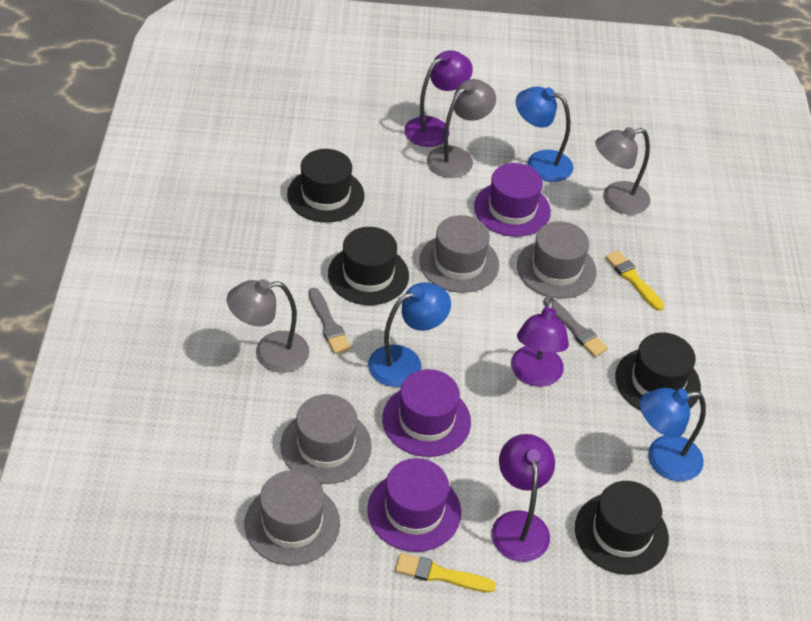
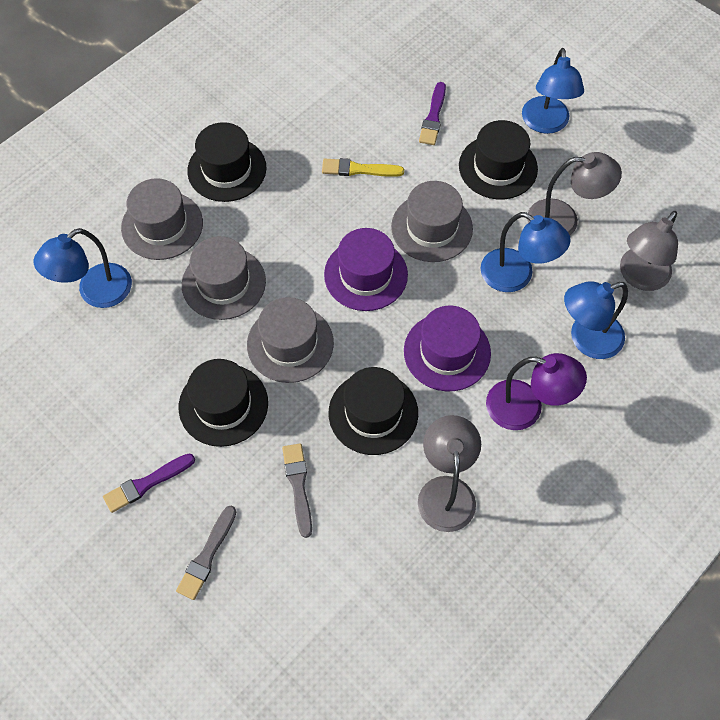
blue lamp: [368,282,451,387] [516,86,573,182] [640,388,706,481] = 3 -> [34,228,132,308] [481,212,571,292] [522,48,584,134] [564,281,628,359] = 4
purple brush: none = 0 -> [103,453,195,513] [419,82,446,145] = 2
purple hat: [367,458,461,552] [382,369,471,457] [474,163,551,237] = 3 -> [324,228,408,311] [404,305,491,391] = 2
purple lamp: [404,50,473,147] [492,434,555,562] [511,298,569,387] = 3 -> [486,353,587,430] = 1
yellow brush: [395,553,496,593] [605,250,664,311] = 2 -> [322,158,404,177] = 1

